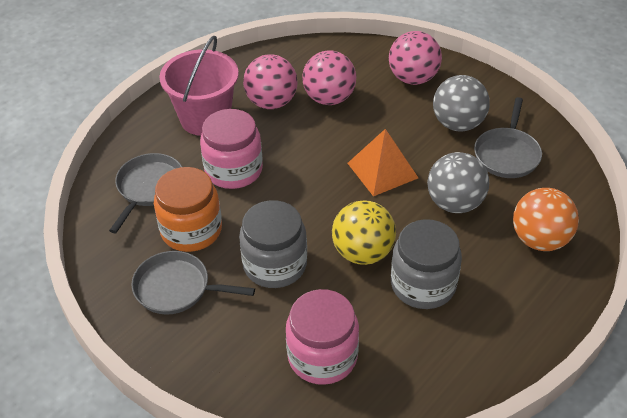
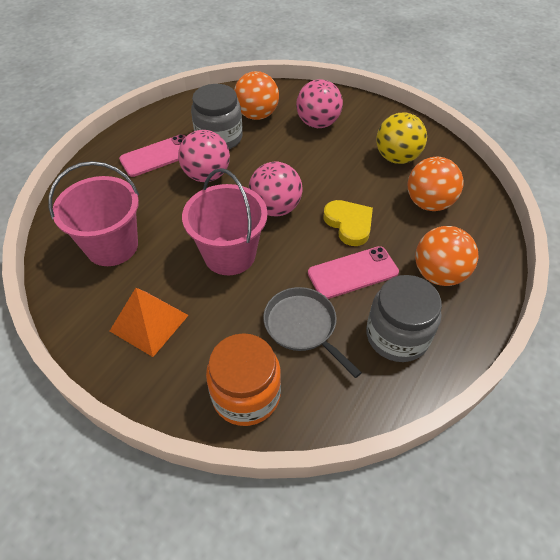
grey ball: [427,152,489,213] [433,75,489,131] = 2 -> none = 0
grey pan: [109,153,182,233] [131,251,255,315] [474,97,542,178] = 3 -> [263,287,362,378] = 1
orange ball: [513,188,579,251] = 1 -> [234,71,279,120] [408,157,463,211] [415,226,478,286] = 3
pink bucket: [160,36,239,136] = 1 -> [49,161,139,266] [182,168,267,275] = 2
pink jar: [200,109,263,189] [286,289,359,385] = 2 -> none = 0
pink phone: none = 0 -> [119,134,186,177] [308,246,399,299] = 2
yellow heart: none = 0 -> [323,200,373,246] = 1

